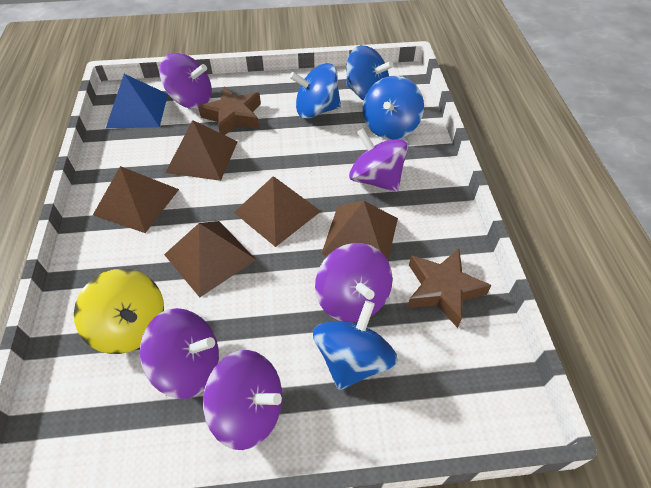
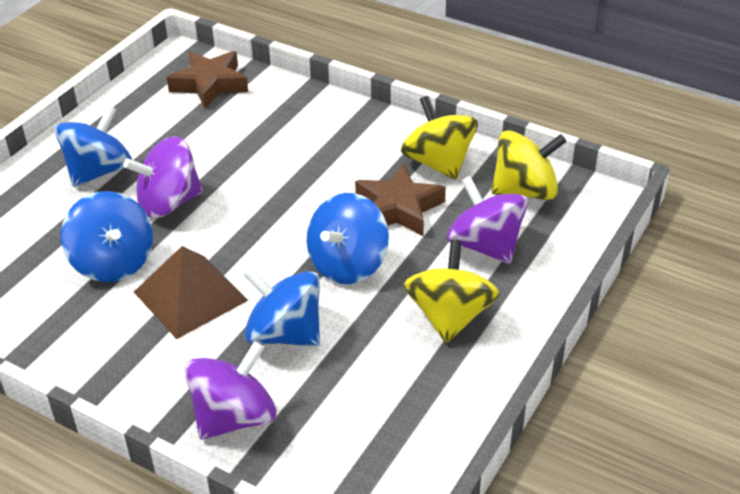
blue pyramid: [106,74,168,128] = 1 -> none = 0
brown pyramid: [93,166,179,233] [164,221,256,297] [165,120,238,181] [234,176,321,247] [321,201,398,260] = 5 -> [134,246,248,339] = 1
purple spinning top: [140,308,219,399] [159,53,212,109] [203,350,282,450] [315,243,393,322] [349,128,409,192] = 5 -> [123,136,203,218] [184,342,277,440] [447,176,528,264] = 3
yellow spinning top: [74,269,164,354] = 1 -> [401,96,478,180] [404,240,500,343] [491,130,567,200] = 3

